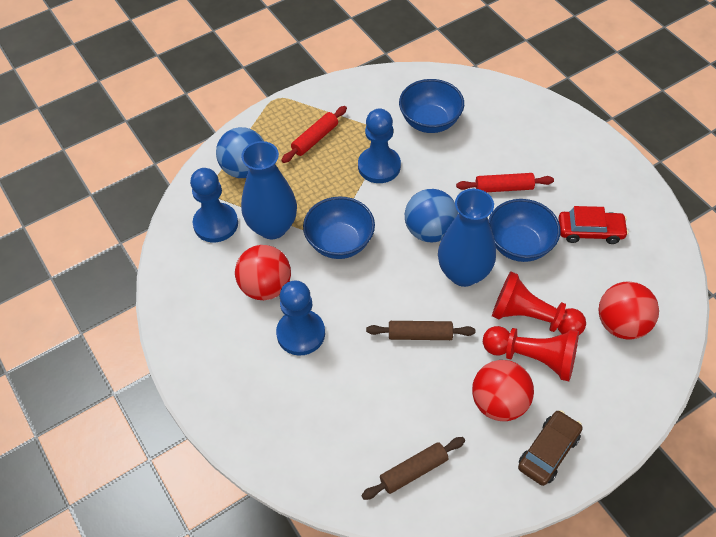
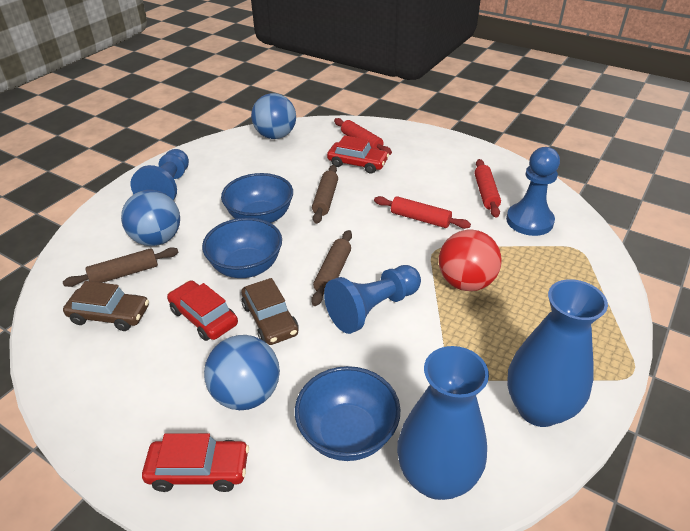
blue ball: [216,127,264,178] [405,189,458,242] = 2 -> [121,190,180,246] [204,335,280,410] [251,93,296,139] = 3
brown car: [518,410,583,486] = 1 -> [63,281,149,331] [241,278,299,345] = 2
brown rolling pin: [361,437,465,500] [366,321,475,340] = 2 -> [63,247,178,287] [311,230,352,306] [312,165,338,224] = 3
red ball: [235,245,291,300] [472,360,534,421] [598,282,659,340] = 3 -> [439,230,502,291] = 1
red car: [558,206,629,244] = 1 -> [142,433,249,492] [167,280,238,341] [327,135,389,174] = 3
red pawn: [483,326,579,381] [492,272,586,335] = 2 -> none = 0
red rolling pin: [281,106,347,163] [456,173,554,192] = 2 -> [334,118,392,155] [374,196,471,229] [474,159,501,218] = 3

